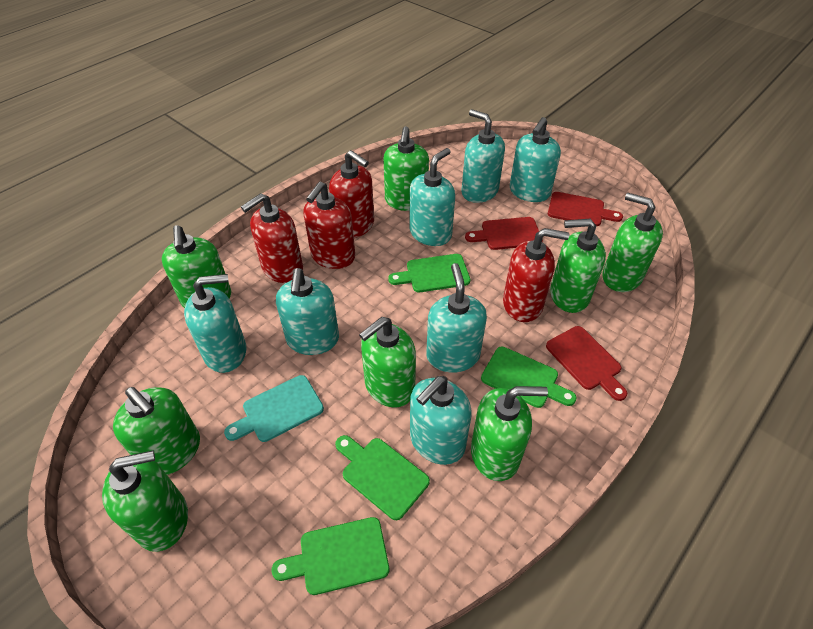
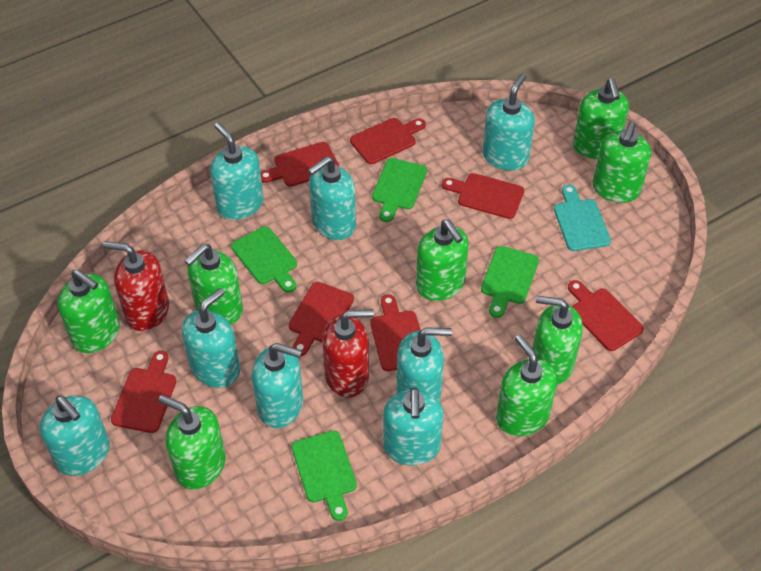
red cutting board: [465,217,543,250] [546,326,627,401] [548,192,623,226] = 3 -> [111,351,176,433] [261,142,339,187] [289,282,354,356] [350,118,426,164] [370,295,421,371] [442,173,524,219] [568,280,644,351] = 7
red soap dispenser: [241,193,303,283] [303,182,355,269] [329,150,374,238] [503,228,569,322] = 4 -> [103,241,169,331] [322,309,374,398] = 2
turquoise soap dispenser: [184,274,246,373] [276,268,339,355] [410,148,455,246] [410,376,471,465] [426,263,487,373] [461,109,505,203] [510,117,561,202] = 7 -> [40,395,110,476] [181,288,240,388] [210,123,264,220] [252,343,303,428] [308,156,356,240] [383,387,444,466] [397,327,452,400] [483,74,535,171] = 8

